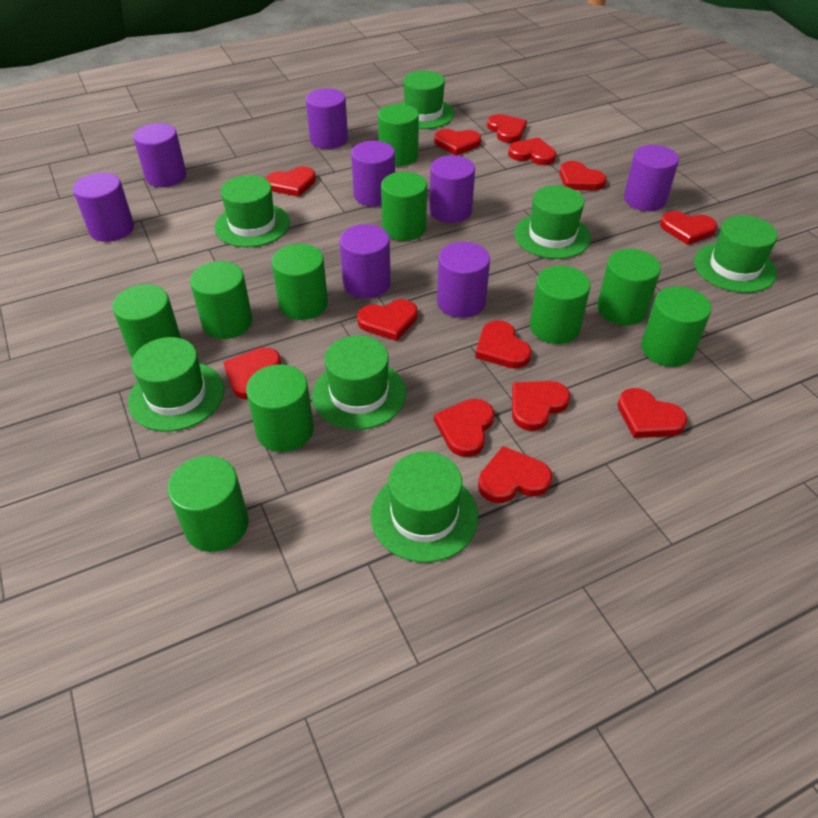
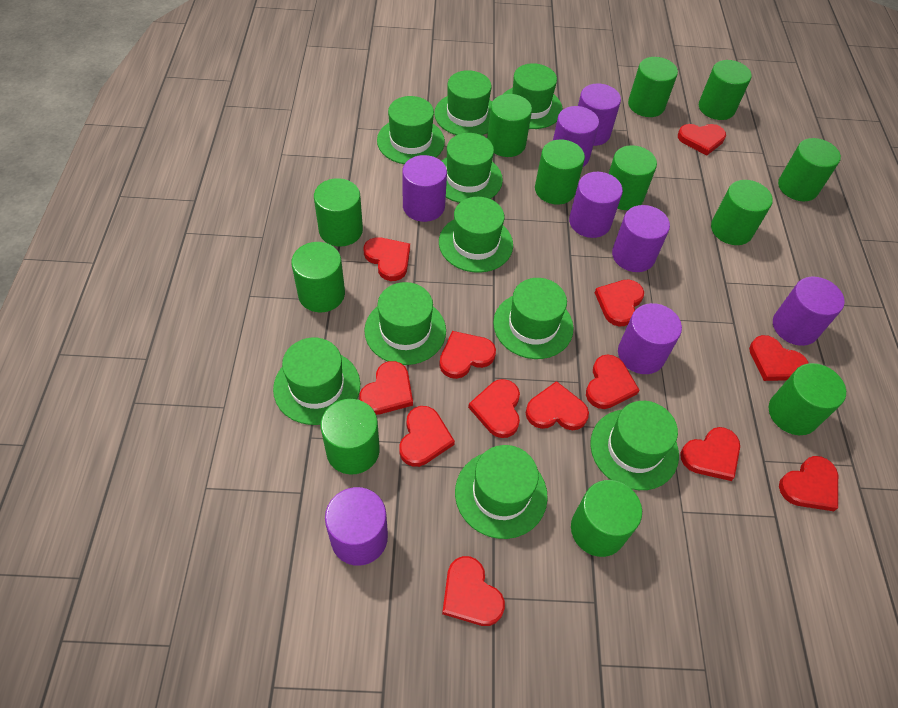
green cylinder: [112,284,181,358] [168,456,249,552] [190,261,253,339] [246,364,314,452] [272,244,328,320] [378,104,419,166] [381,172,427,241] [530,266,591,344] [597,249,661,326] [641,286,711,367] = 10 -> [291,242,345,312] [314,178,363,246] [320,399,380,475] [487,94,532,157] [535,140,585,205] [571,480,642,557] [608,145,657,210] [628,57,678,117] [699,60,752,120] [711,180,773,245] [769,363,846,435] [778,138,841,201] = 12
green hat: [128,337,224,432] [215,175,290,247] [312,335,406,430] [370,452,478,563] [399,71,455,129] [514,185,591,259] [694,215,778,293] = 7 -> [273,338,360,425] [364,282,446,365] [377,96,445,164] [434,70,492,135] [439,197,513,273] [442,133,503,203] [455,445,548,539] [493,278,574,359] [502,63,563,129] [590,401,679,490] = 10

